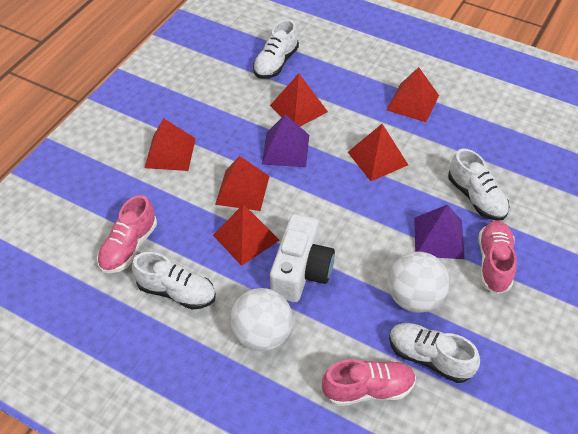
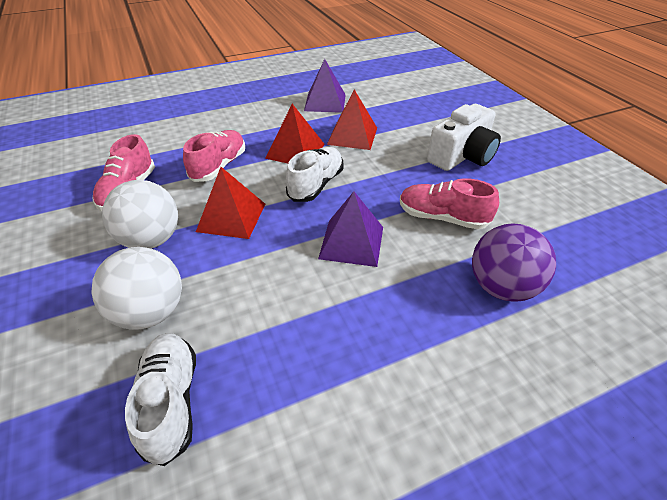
purple ball: none = 0 -> [472,223,556,302] = 1
red pyramid: [145,118,196,171] [213,205,280,266] [215,156,269,211] [270,73,328,126] [348,124,408,181] [386,67,439,122] = 6 -> [196,167,265,239] [265,104,325,164] [327,89,377,150] = 3
white shoe: [132,252,216,310] [253,19,299,79] [389,323,480,383] [448,149,510,221] = 4 -> [125,333,196,466] [286,147,343,202] = 2

